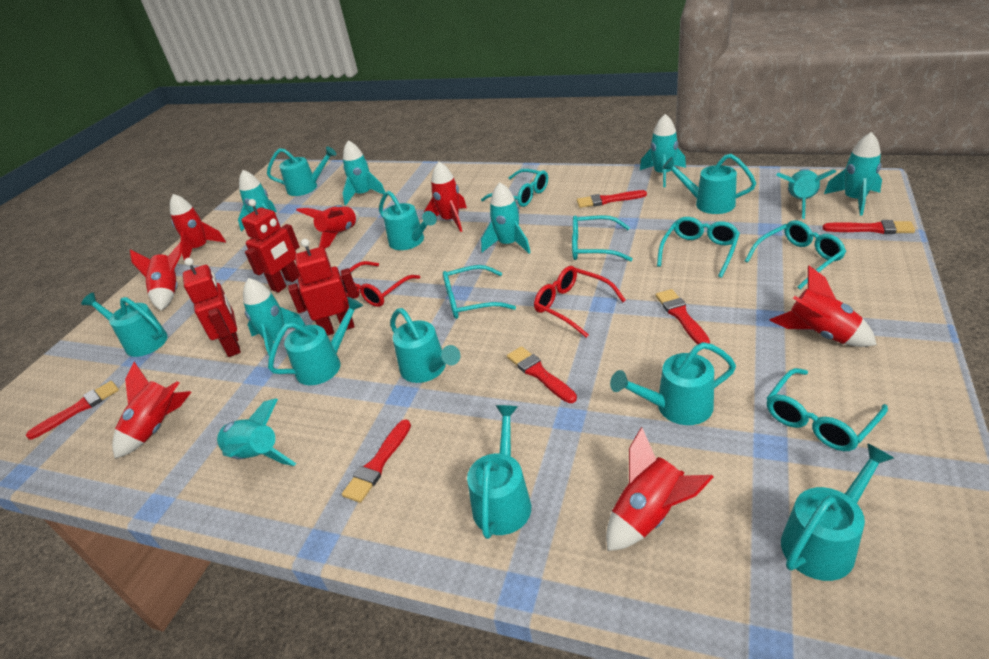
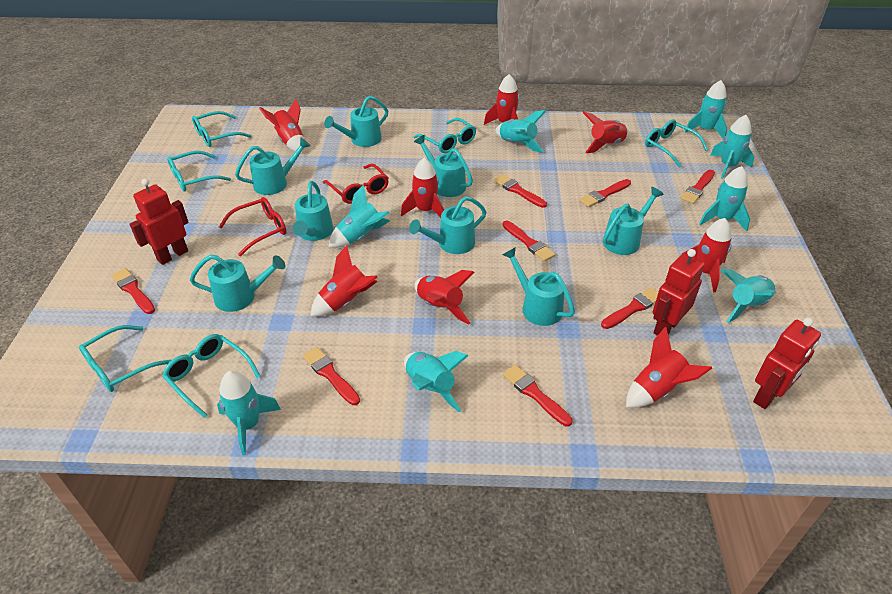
red brush: [26,381,119,439] [342,419,411,503] [507,346,577,403] [577,190,647,208] [655,289,710,344] [822,220,915,234] = 6 -> [111,268,155,314] [303,347,360,405] [493,174,547,208] [502,220,555,262] [503,365,573,426] [579,179,631,207] [601,288,658,329] [681,170,715,204] = 8
red rocket: [112,362,191,459] [130,242,182,311] [170,194,226,261] [296,205,359,249] [424,162,467,232] [606,427,714,551] [769,266,877,347] = 7 -> [259,99,304,153] [311,245,378,316] [401,157,444,218] [414,270,474,325] [484,74,519,125] [583,112,629,153] [626,327,712,408] [682,218,732,292] = 8
turquoise watering can: [81,293,168,357] [267,146,337,196] [268,297,364,385] [379,191,437,250] [390,308,461,383] [467,405,531,539] [610,342,736,425] [662,154,756,214] [781,443,894,581] = 9 -> [190,255,286,312] [235,137,311,195] [293,181,333,241] [324,96,388,147] [409,196,486,254] [414,135,473,197] [502,247,575,326] [603,187,664,255] = 8

